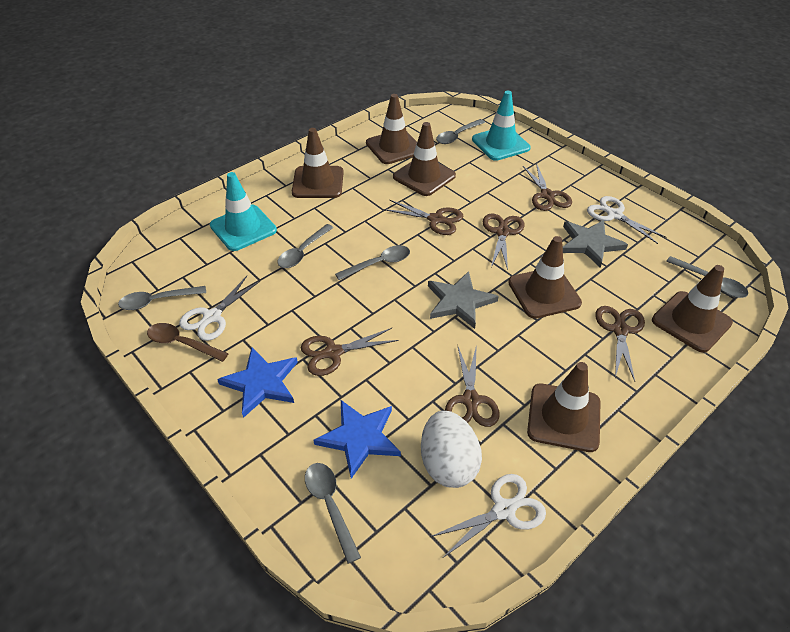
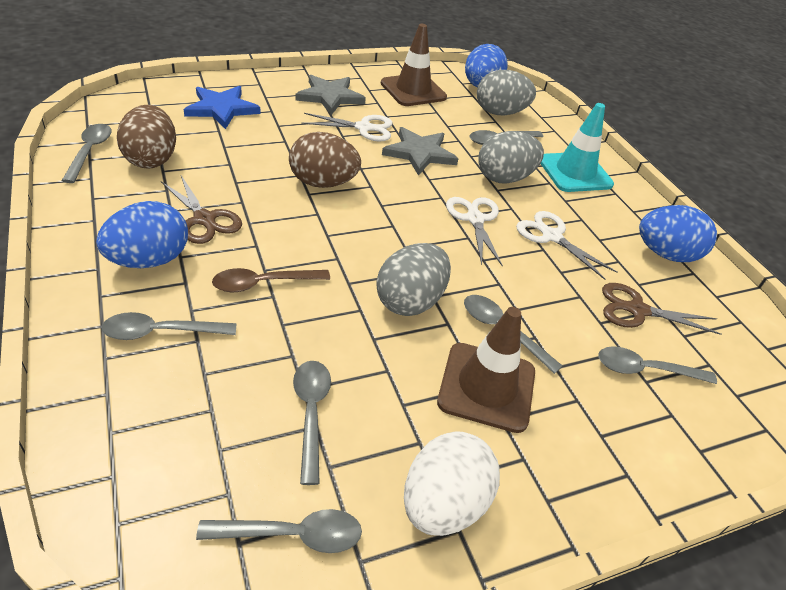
blue egg: none = 0 -> [96,201,188,268] [465,44,507,87] [639,205,717,262] = 3
blue star: [217,347,298,418] [314,400,401,479] = 2 -> [184,86,261,129] = 1
brown egg: none = 0 -> [117,105,176,169] [289,132,361,188] = 2
brown scissors: [301,328,399,376] [383,200,463,235] [445,344,500,427] [483,213,525,270] [523,163,572,211] [595,306,645,382] = 6 -> [161,175,242,244] [602,283,721,335] = 2
brown traffic cone: [292,128,344,198] [366,94,417,164] [393,122,456,196] [508,236,582,319] [527,362,601,452] [652,265,733,353] = 6 -> [381,24,447,106] [437,307,535,433] = 2
grey egg: none = 0 -> [376,243,451,316] [477,70,536,115] [478,131,544,184] = 3
grey spoon: [118,286,206,310] [277,224,333,268] [305,463,361,564] [335,245,410,280] [436,119,485,144] [666,256,748,298] = 6 -> [62,124,112,183] [102,312,237,340] [196,509,362,553] [293,361,331,485] [464,295,562,374] [469,130,543,145] [598,346,717,384] = 7
turquoise traffic cone: [210,172,277,251] [472,91,531,161] = 2 -> [541,103,614,192] = 1

